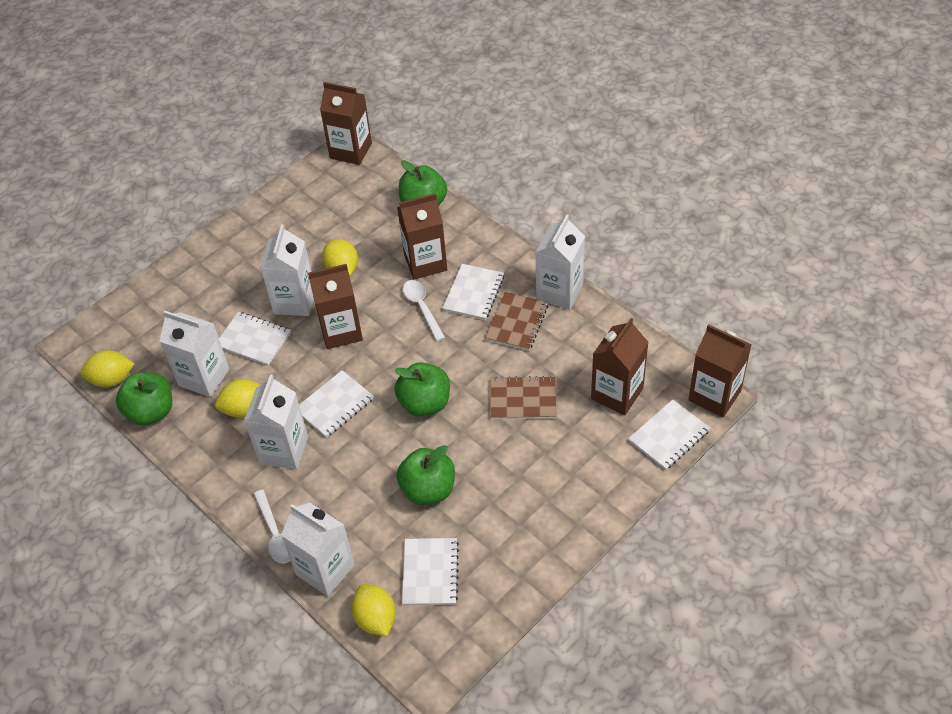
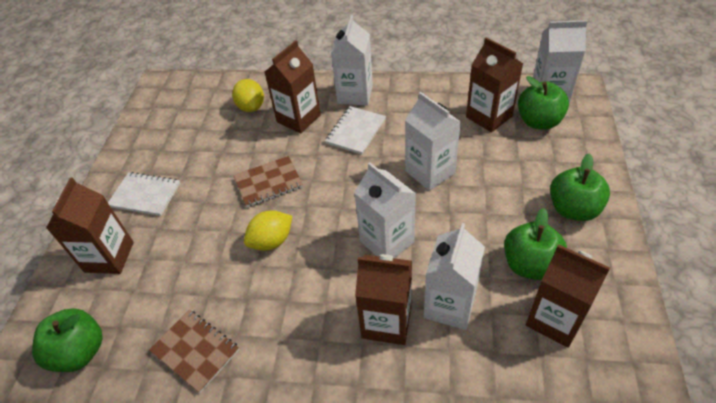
white notebook: [219,312,291,366] [299,370,374,438] [402,538,459,605] [443,264,504,320] [628,399,710,470] = 5 -> [108,172,180,216] [325,106,386,155] = 2
white spoon: [254,489,291,563] [403,280,445,341] = 2 -> none = 0
yellow lemon: [80,350,134,387] [215,379,260,417] [322,239,358,276] [351,584,396,636] = 4 -> [232,79,264,112] [244,210,292,251] = 2

